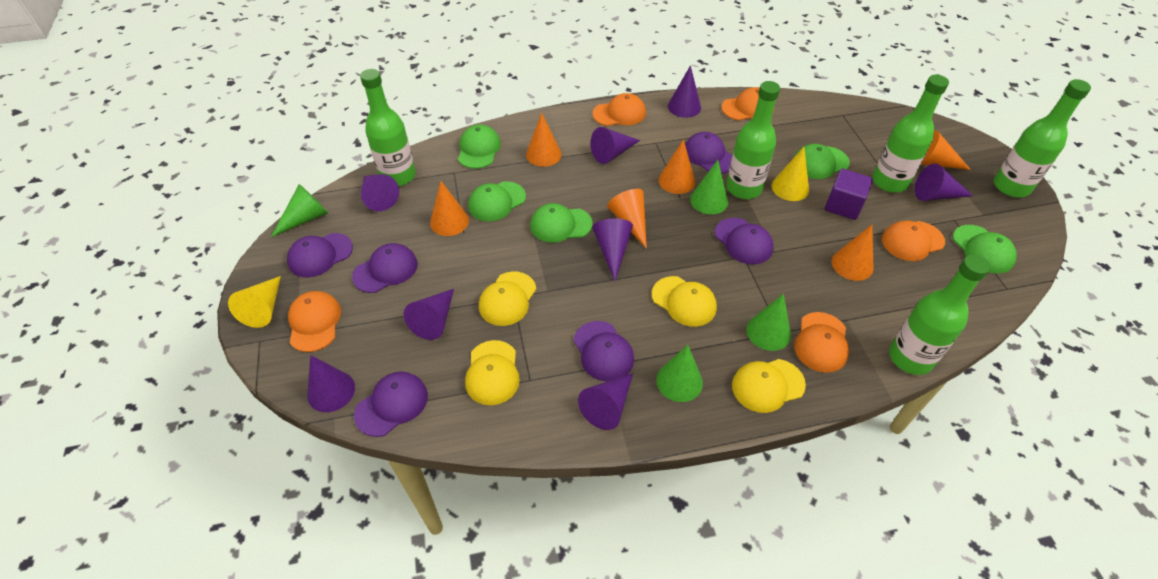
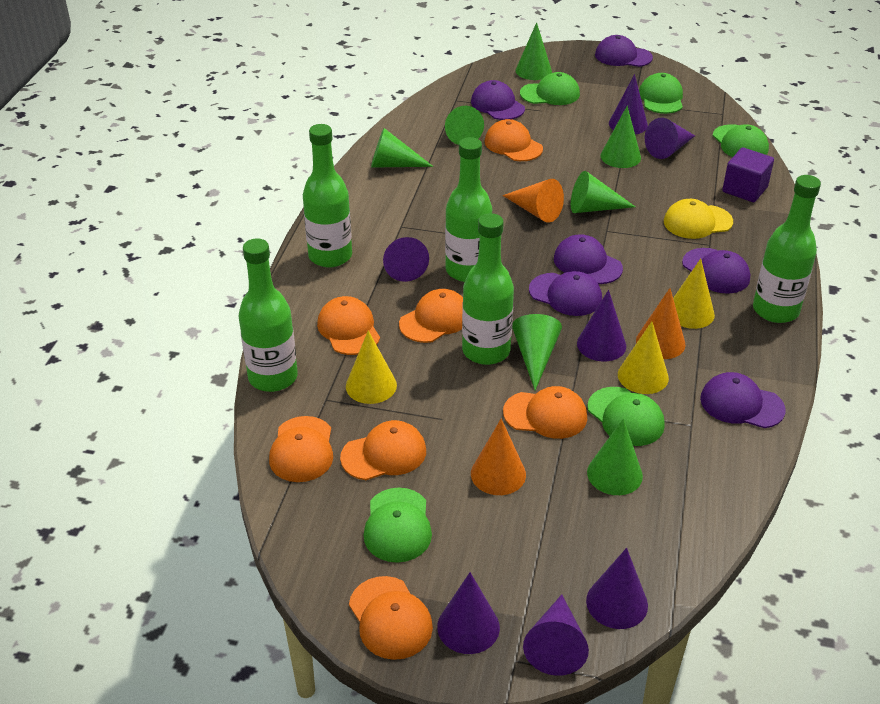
green cone: [271,184,328,237] [656,345,703,402] [690,160,728,214] [747,294,791,351] = 4 -> [371,128,433,168] [445,106,484,145] [512,314,562,390] [516,22,552,80] [571,171,635,213] [587,418,643,495] [601,106,641,168] = 7
orange cap: [288,291,341,352] [592,93,646,126] [722,87,774,120] [794,312,849,373] [882,221,945,261] = 5 -> [269,416,333,482] [317,296,380,355] [340,420,426,480] [349,576,433,660] [399,289,463,343] [485,119,543,161] [503,386,587,439] = 7
orange cone: [430,181,469,236] [526,113,562,167] [607,189,647,249] [659,139,695,194] [832,225,874,281] [921,130,971,170] = 6 -> [471,419,526,495] [503,179,564,223] [636,288,686,359] = 3
purple cone: [307,355,355,412] [361,174,399,211] [404,289,454,340] [578,373,633,430] [591,127,640,164] [593,218,633,281] [668,65,701,118] [915,164,973,201] = 8 -> [383,237,429,282] [437,572,500,654] [523,594,589,676] [577,290,626,362] [586,548,648,629] [609,74,648,135] [645,118,695,159] = 7
yellow cap: [465,340,520,405] [479,272,536,326] [652,276,717,327] [732,359,806,413] = 4 -> [664,199,733,239] = 1
yellow cone: [228,276,281,328] [772,147,809,201] = 2 -> [346,330,397,404] [618,322,669,394] [673,258,715,329] = 3

